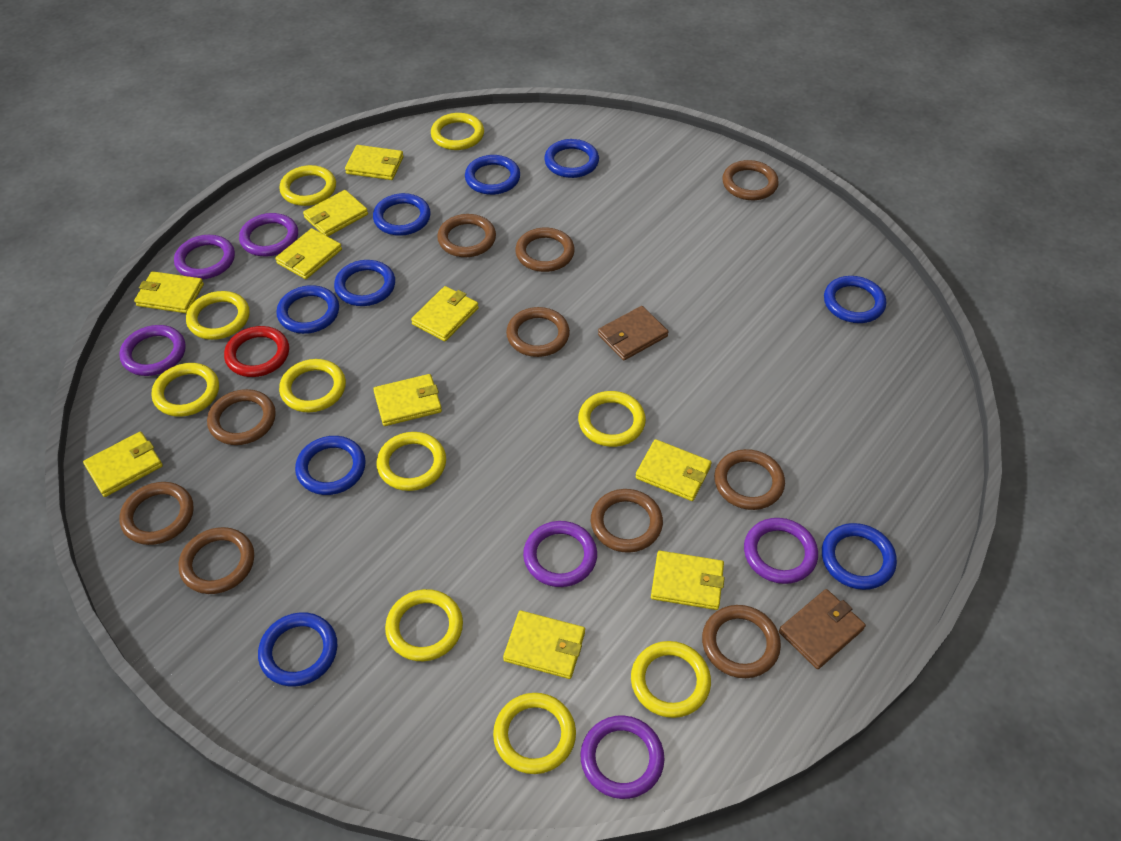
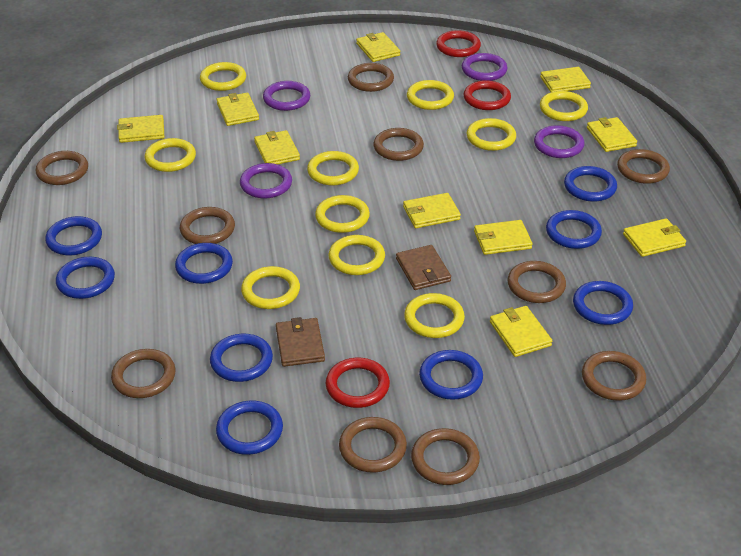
purple ring: [119,325,186,376] [174,235,235,279] [239,213,298,256] [523,521,597,587] [580,715,664,799] [744,518,818,584] = 6 -> [240,163,292,199] [263,81,310,111] [462,53,508,81] [534,125,584,158] = 4
red ring: [224,326,289,377] = 1 -> [326,358,390,408] [436,30,481,57] [464,80,511,110] = 3

